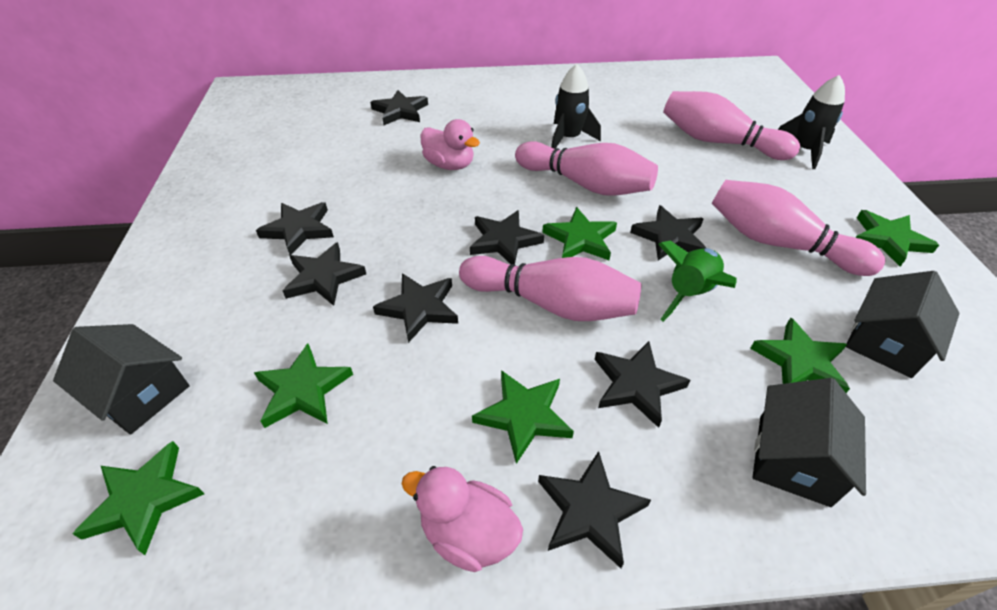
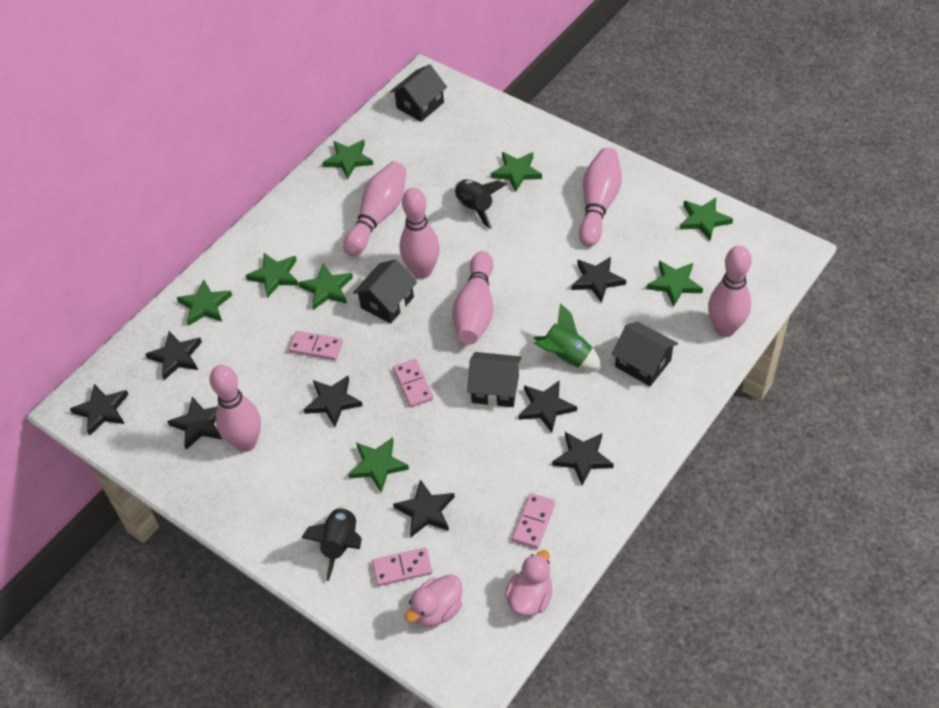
black house: [53,324,190,434] [752,378,866,507] [846,271,959,378] = 3 -> [353,259,417,324] [390,64,447,122] [467,352,522,407] [611,322,678,386] = 4
green star: [73,441,204,555] [254,343,353,428] [472,370,574,464] [542,207,617,260] [750,317,850,393] [856,210,939,267] = 6 -> [177,280,232,326] [245,253,299,298] [298,264,353,310] [322,140,373,179] [348,437,409,493] [491,152,542,192] [647,260,703,307] [680,197,733,240] = 8
pink bowling pin: [459,256,641,321] [515,141,658,196] [663,91,800,160] [712,180,885,276] = 4 -> [210,365,261,452] [343,161,407,257] [400,188,440,279] [452,251,493,345] [579,148,622,246] [708,246,752,337] = 6
pink domino: none = 0 -> [288,331,343,360] [372,547,432,586] [393,359,434,407] [512,493,555,549] = 4

